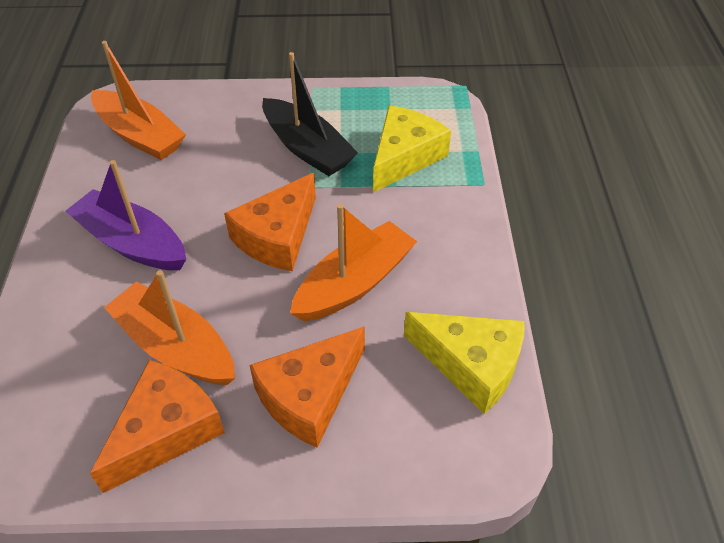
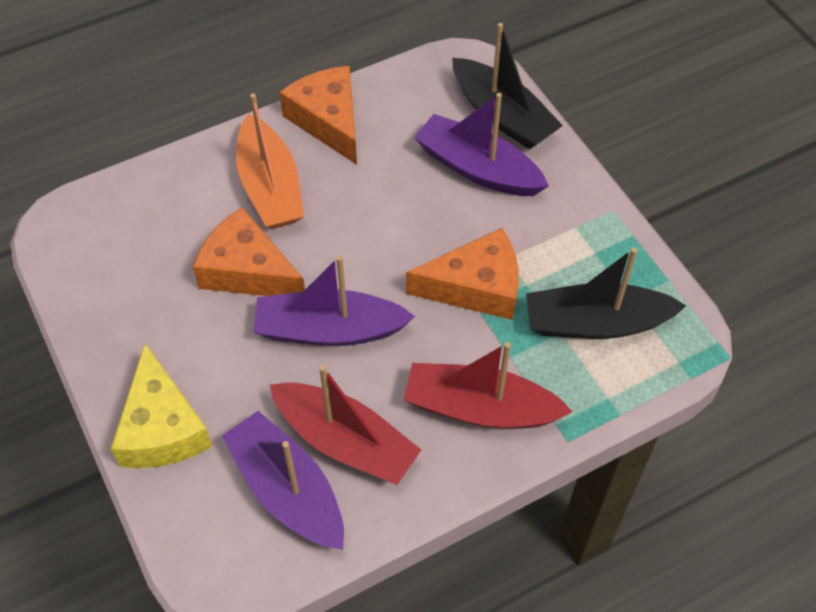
black boat: [262,52,358,176] = 1 -> [452,23,563,149] [526,247,686,339] = 2
orange boat: [91,41,186,160] [104,270,235,385] [290,204,417,321] = 3 -> [236,93,304,229] = 1
purple boat: [65,160,186,270] = 1 -> [222,411,344,550] [254,255,415,346] [414,93,549,196] = 3
red boat: none = 0 -> [270,365,421,485] [403,342,573,429] = 2
yellow cheese: [373,105,451,192] [404,312,525,414] = 2 -> [111,344,212,468] = 1

